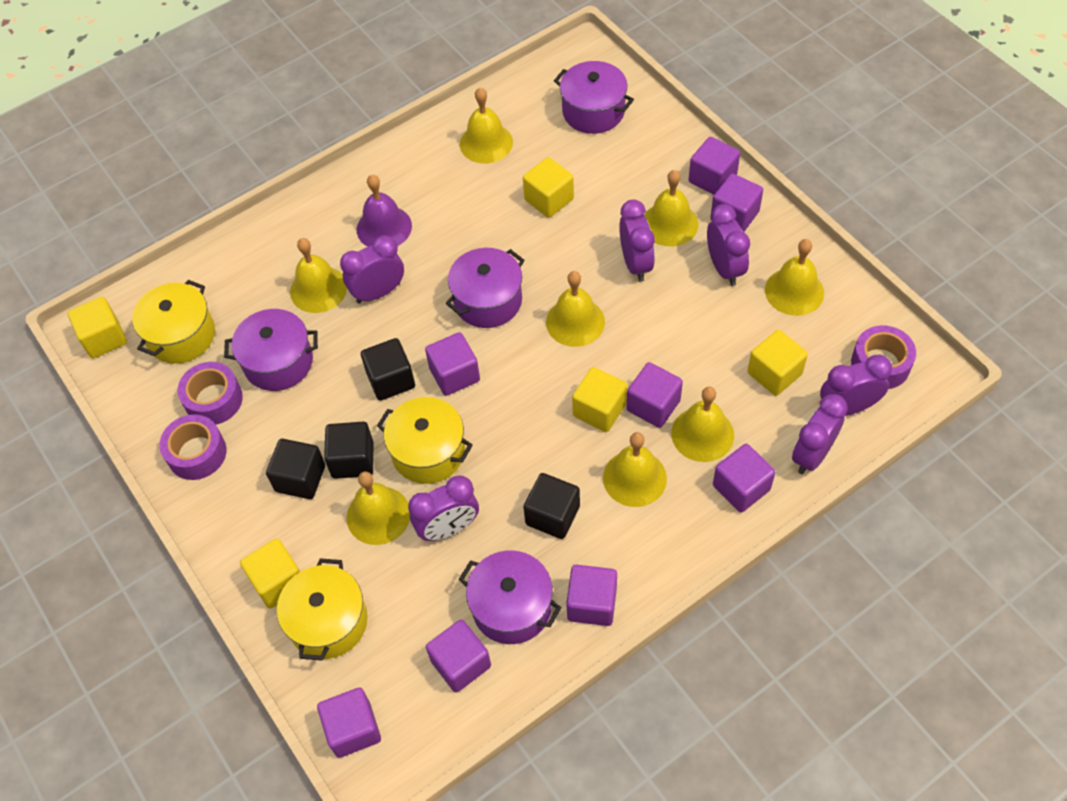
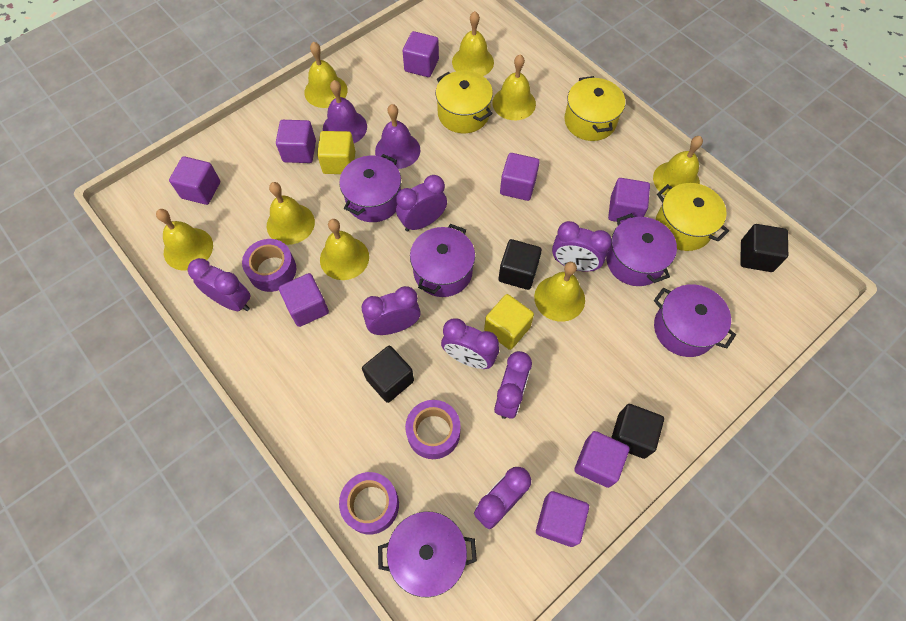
purple bell: [357,175,412,247] = 1 -> [323,80,367,143] [375,104,420,169] = 2
purple clock: [340,235,404,304] [408,476,479,541] [619,199,655,282] [707,204,750,286] [792,394,848,474] [820,355,892,416] = 6 -> [188,258,250,311] [361,286,421,335] [396,175,447,232] [441,318,499,369] [474,467,531,529] [494,351,532,419] [552,221,612,272] = 7
purple pot: [224,309,318,391] [446,248,525,328] [459,551,561,644] [554,61,634,134] = 4 -> [339,154,401,222] [378,512,477,597] [410,224,475,297] [606,213,677,286] [654,284,736,357] = 5
yellow cube: [68,297,127,359] [240,539,300,608] [523,157,574,218] [572,367,627,432] [748,330,808,396] = 5 -> [317,131,355,174] [484,294,534,350] = 2

